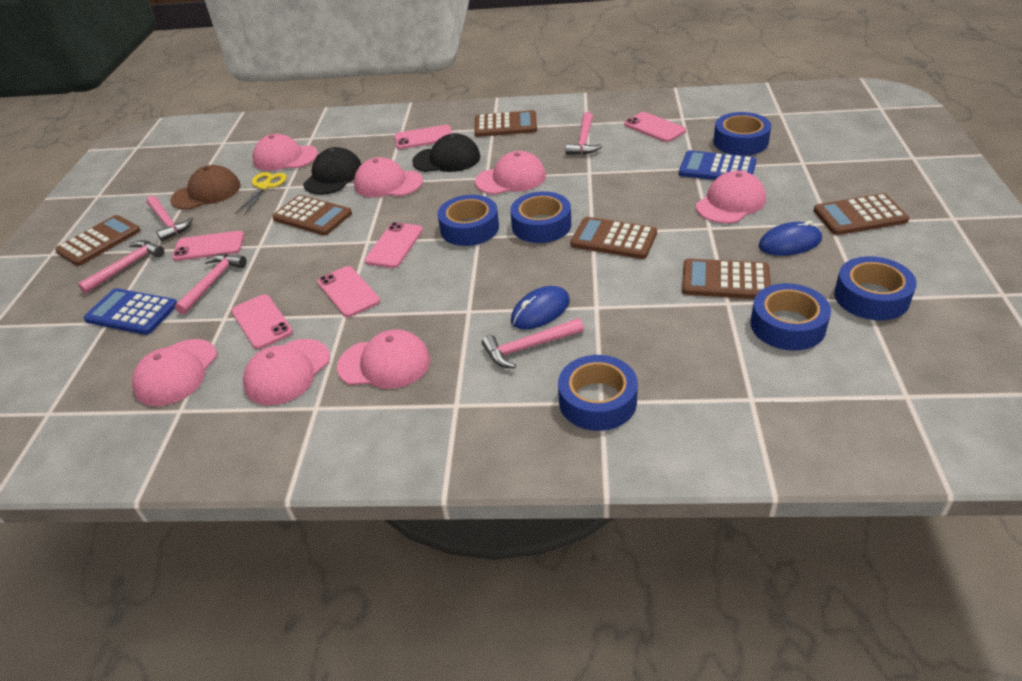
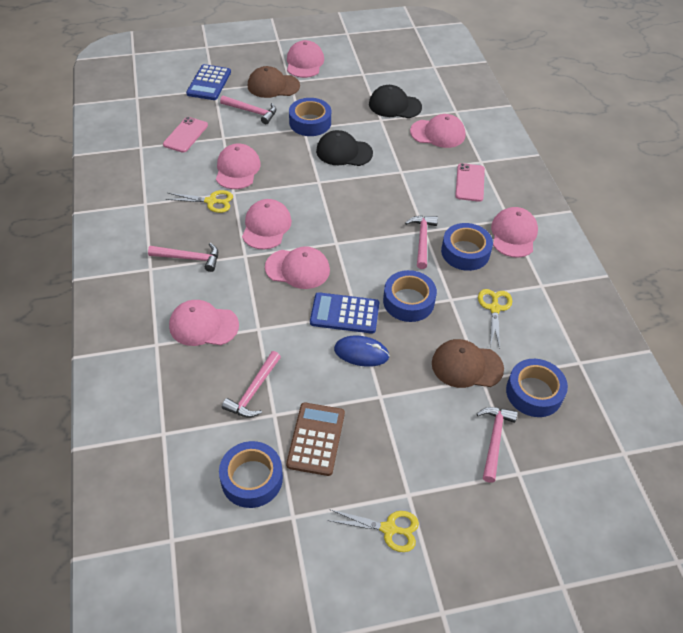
blue mouse: [511,286,570,330] [758,221,822,256] = 2 -> [334,336,389,367] = 1
blue tape: [437,195,499,246] [510,191,571,243] [558,355,638,431] [713,112,771,156] [751,283,831,351] [834,256,917,321] = 6 -> [219,441,283,508] [289,98,331,136] [383,270,437,322] [441,223,493,271] [506,359,568,417] = 5
brown calculator: [55,215,141,266] [272,195,352,235] [474,110,537,137] [571,217,657,259] [682,259,771,299] [813,193,909,235] = 6 -> [286,403,345,476] = 1
brown cap: [170,165,241,210] = 1 -> [248,66,300,98] [432,339,504,388] = 2
pink phone: [172,231,244,261] [231,294,293,349] [317,266,380,317] [364,222,423,268] [395,125,452,149] [624,112,686,142] = 6 -> [163,117,208,153] [455,163,485,202] = 2
yellow scissors: [235,172,287,215] = 1 -> [166,190,233,213] [327,510,419,552] [478,289,512,349] = 3

